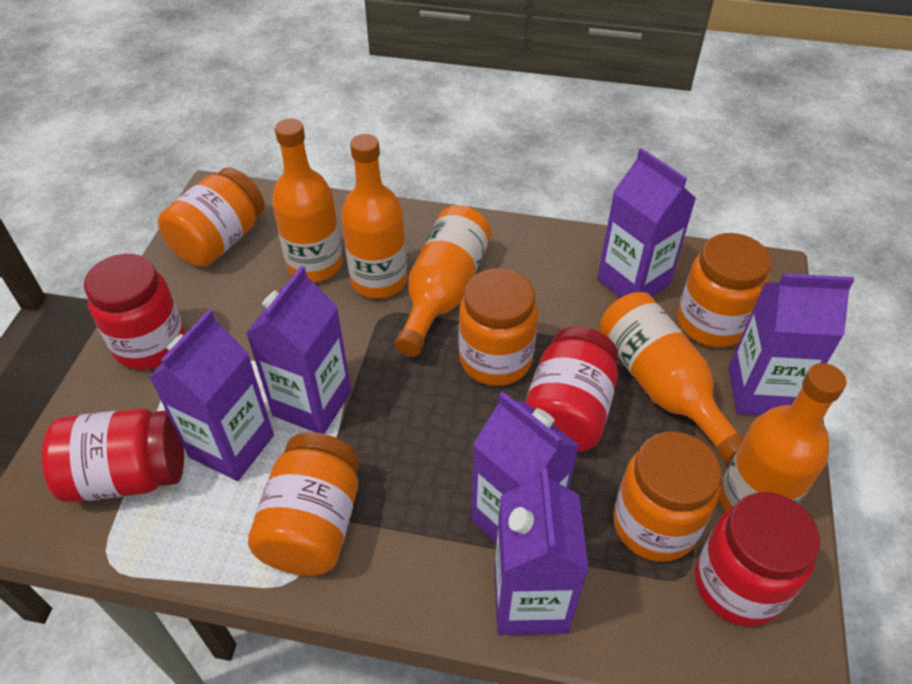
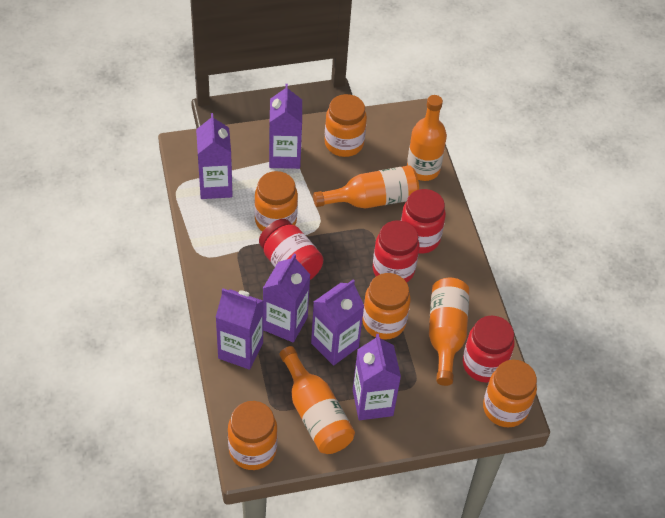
orange bottle: [272,118,343,282] [341,134,407,298] [395,205,492,357] [599,292,745,463] [719,363,846,511] = 5 -> [279,346,355,454] [313,165,419,208] [407,95,447,181] [429,278,469,386] = 4

